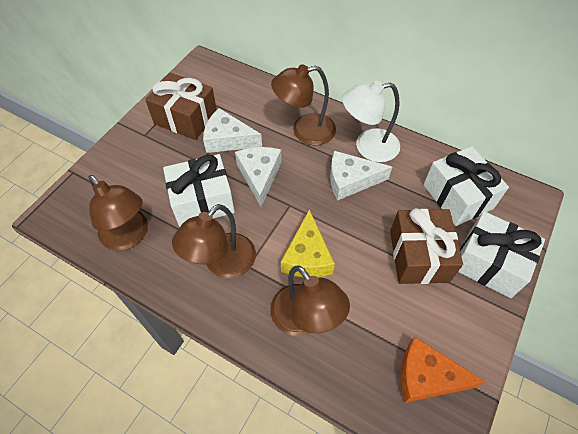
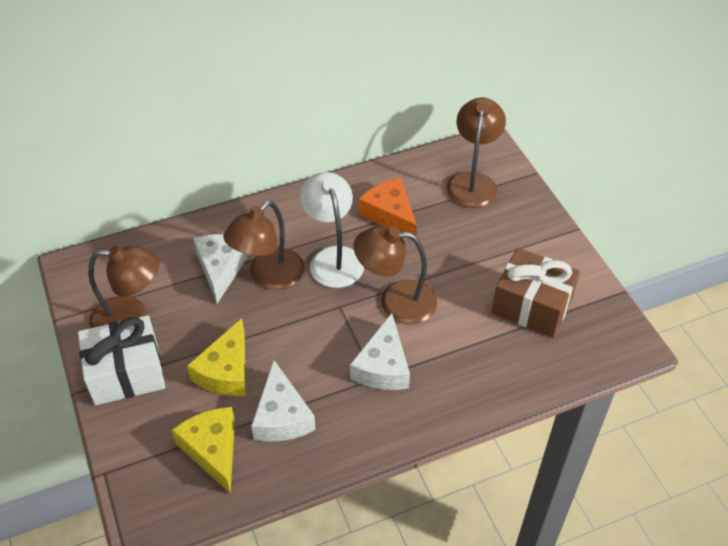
brown gift: [145,72,217,140] [390,208,463,284] = 2 -> [492,248,580,338] = 1
white gift: [163,154,235,227] [423,146,509,226] [458,211,545,298] = 3 -> [78,315,165,405] = 1
yellow cheese: [281,209,335,277] = 1 -> [172,407,235,494] [187,318,246,396] = 2

